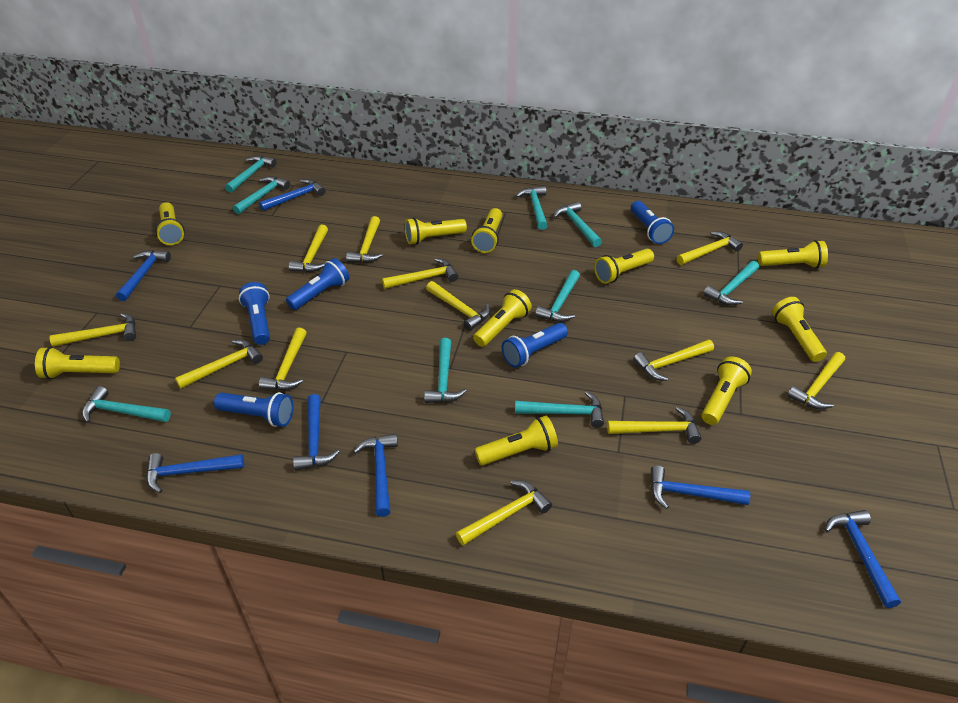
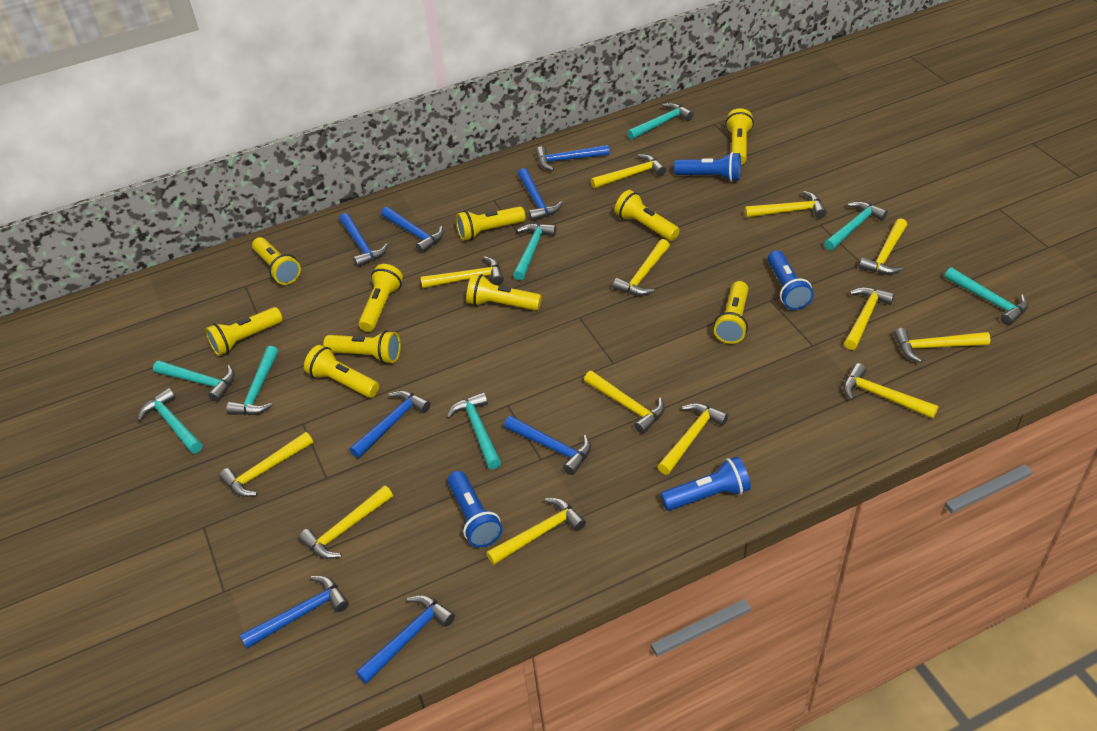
blue flashlight: [214,392,294,427] [239,282,270,345] [286,258,349,310] [502,323,568,368] [631,201,674,244] = 5 -> [447,471,503,548] [661,456,751,511] [674,152,741,182] [768,250,814,310] = 4
blue hammer: [116,250,171,301] [146,453,244,493] [259,179,326,211] [293,394,340,470] [353,433,398,517] [651,465,750,509] [825,510,901,608] = 7 -> [240,576,349,649] [339,213,388,267] [349,390,431,458] [356,595,455,684] [381,207,444,253] [504,416,591,475] [518,168,563,221] [536,145,610,171] = 8
turquoise hammer: [82,386,171,423] [225,156,276,193] [233,176,290,214] [424,338,466,403] [515,391,604,428] [516,186,548,230] [535,270,580,322] [553,202,602,247] [703,261,759,305] = 9 -> [138,388,202,453] [153,360,235,402] [226,346,278,415] [447,392,501,469] [513,223,557,280] [627,103,694,140] [824,201,888,251] [944,267,1028,325] = 8
yellow hammer: [50,313,136,347] [175,340,263,389] [259,328,307,390] [289,225,328,272] [346,216,383,263] [382,258,458,289] [426,281,490,331] [456,480,552,546] [607,407,701,444] [633,340,714,381] [676,231,743,265] [787,352,845,409] = 12 -> [219,432,313,497] [299,485,393,559] [421,256,504,288] [486,498,586,565] [584,371,665,434] [591,154,666,189] [613,239,670,296] [657,403,728,475] [744,191,827,218] [844,287,895,350] [844,363,939,419] [859,218,907,275] [894,328,991,363] = 13

